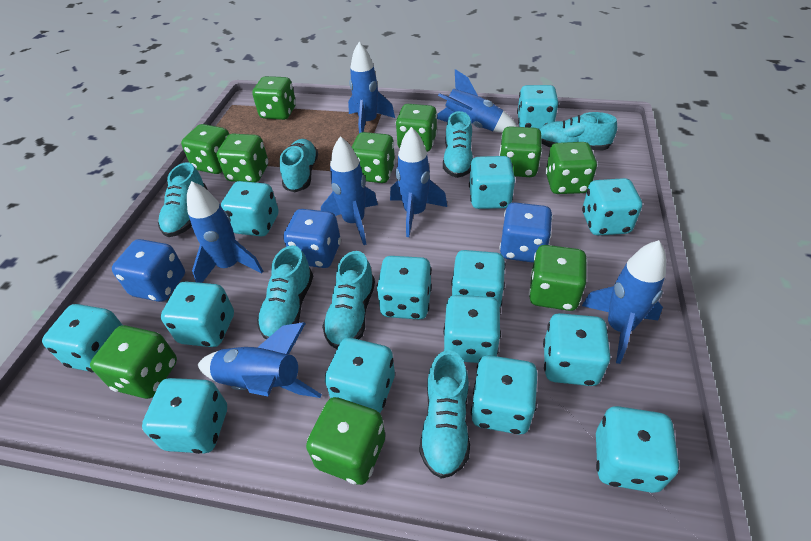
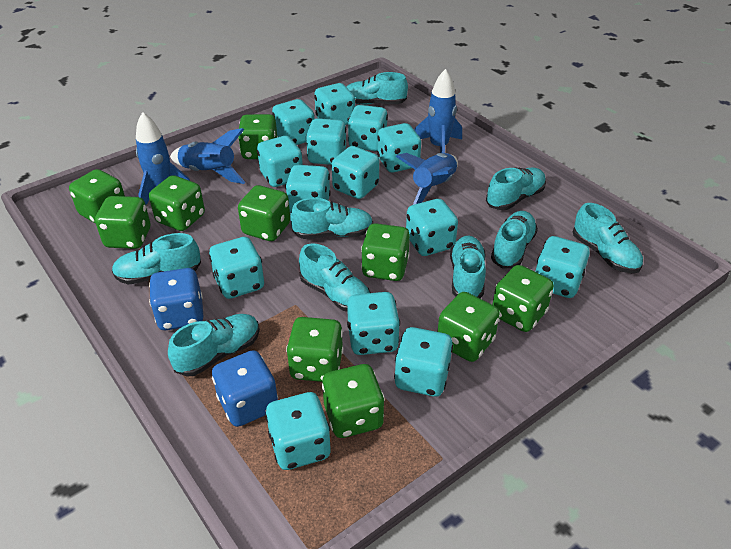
blue dice: [112,239,185,302] [284,209,341,268] [500,202,553,263] = 3 -> [149,268,203,330] [212,350,278,427] = 2
blue rocket: [187,181,263,283] [197,322,322,398] [321,136,378,245] [348,42,395,133] [390,127,447,237] [437,69,517,133] [582,240,666,364] = 7 -> [136,112,190,205] [170,128,246,184] [396,153,458,205] [415,69,462,153] = 4
turquoise shoe: [158,162,208,237] [257,245,313,339] [280,139,318,192] [322,251,375,349] [419,350,470,479] [443,111,473,178] [540,112,617,150] = 7 -> [112,233,201,285] [168,314,260,377] [290,198,373,239] [299,243,371,312] [347,72,408,105] [450,236,486,298] [486,167,546,210] [491,211,538,269] [573,203,643,273] = 9

